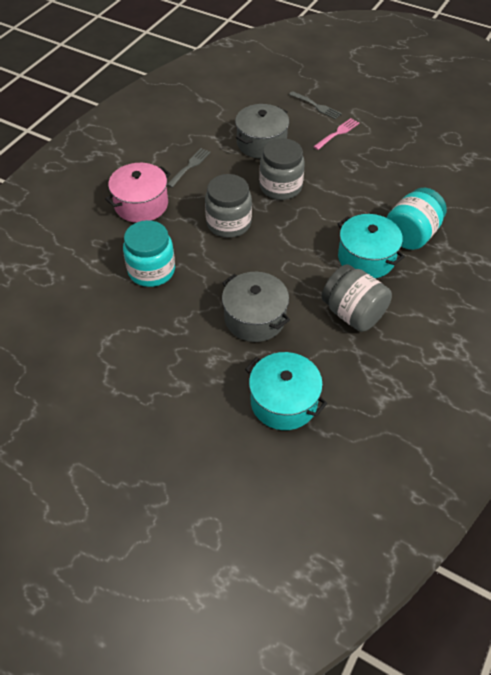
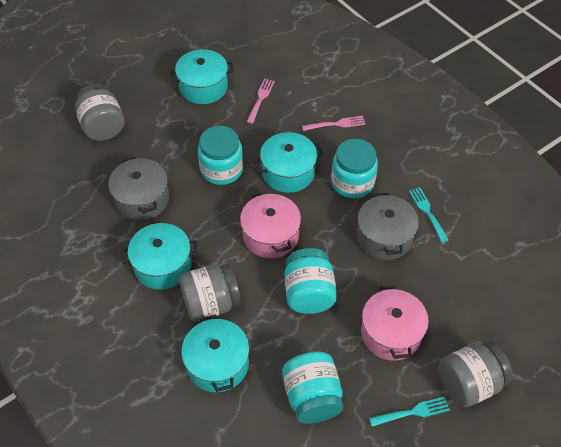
grey fork: [167,148,211,188] [289,91,342,119] = 2 -> none = 0
pink fork: [313,118,359,150] = 1 -> [247,79,275,124] [302,116,365,131] = 2
pink pot: [105,163,170,223] = 1 -> [240,192,301,258] [361,285,429,361] = 2
turquoise fork: none = 0 -> [369,397,450,427] [409,187,449,243] = 2
turquoise jar: [123,220,175,287] [386,188,447,250] = 2 -> [198,126,243,185] [282,352,344,424] [285,248,337,314] [331,139,378,198] = 4
turquoise pot: [245,352,327,430] [337,214,405,278] = 2 -> [121,223,198,290] [170,49,234,104] [181,315,250,392] [254,132,323,193] = 4

